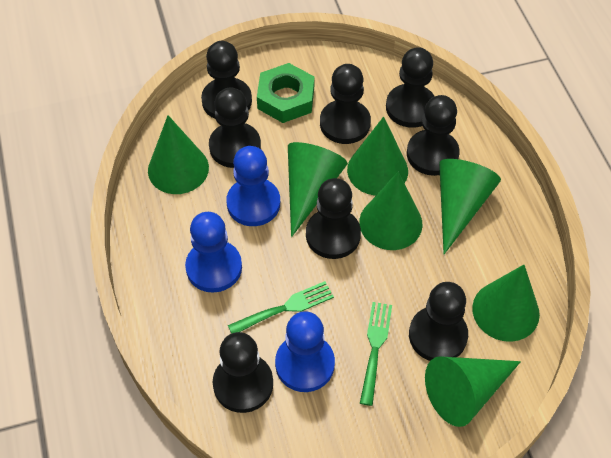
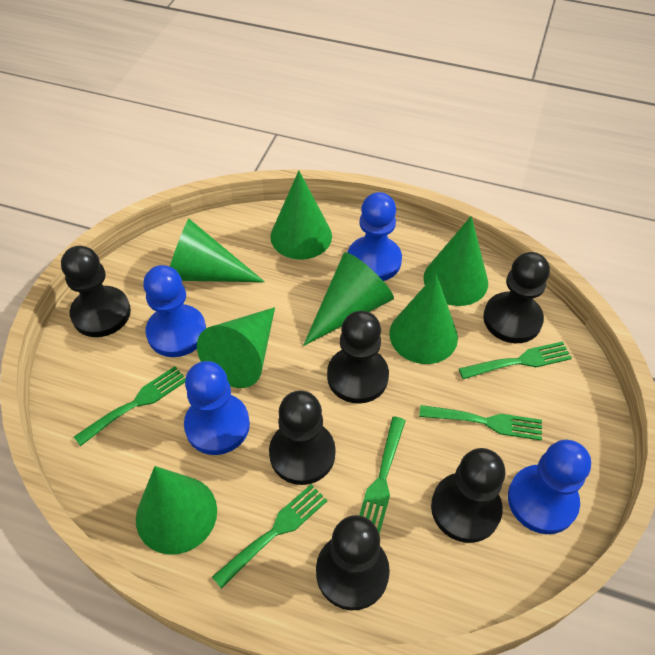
black pawn: [201,41,252,119] [209,87,261,168] [213,332,273,413] [306,178,361,259] [320,64,371,144] [386,47,434,128] [407,95,460,176] [409,282,468,361] = 8 -> [61,246,131,337] [269,391,336,485] [316,515,390,610] [327,311,389,404] [431,448,505,543] [483,252,550,343] = 6
blue pawn: [185,212,242,293] [226,146,280,226] [275,311,335,392] = 3 -> [143,265,206,357] [184,361,250,455] [348,192,402,281] [508,440,591,534] = 4
green fork: [228,281,334,334] [360,302,392,406] = 2 -> [74,366,186,446] [212,484,328,589] [359,417,406,534] [419,405,542,441] [459,341,572,379] = 5
green nut: [257,63,314,123] = 1 -> none = 0

